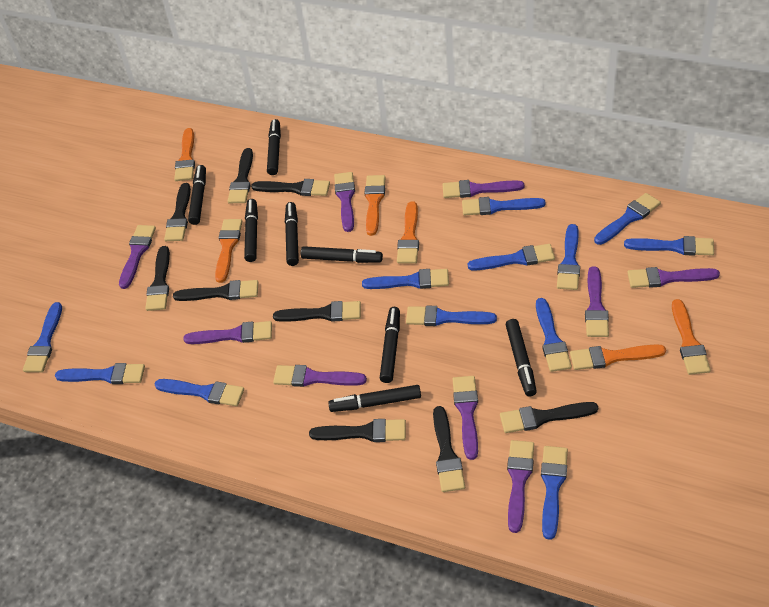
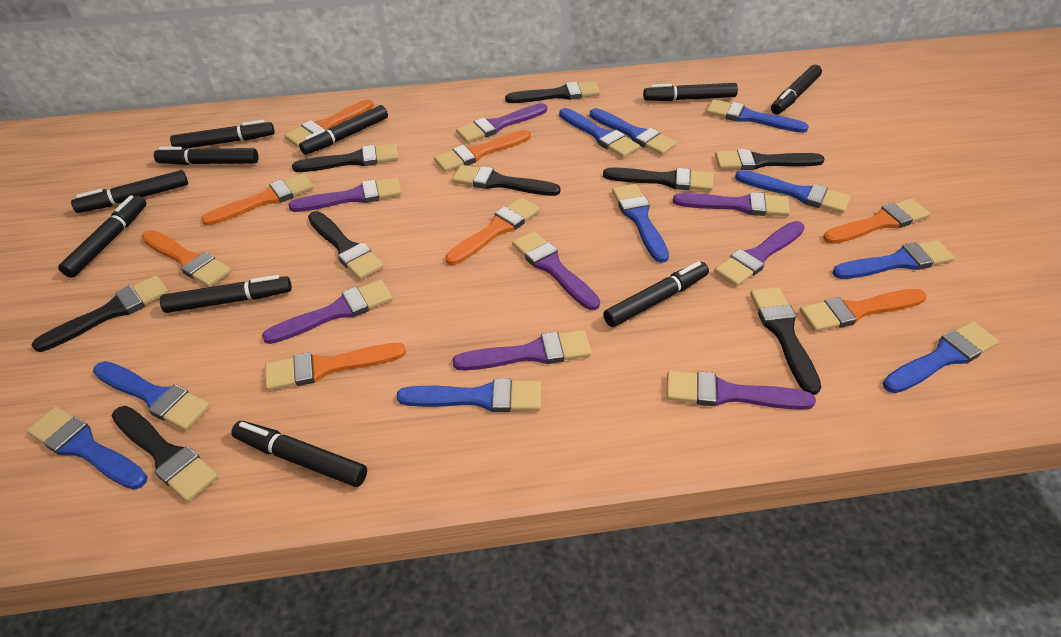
black marker: [188,165,206,225] [244,199,258,262] [267,119,281,175] [285,202,299,266] [301,246,383,263] [328,385,421,412] [380,307,400,383] [505,319,537,396] = 8 -> [58,195,146,278] [71,170,188,213] [154,147,258,165] [160,275,292,313] [170,120,275,148] [231,421,367,487] [299,105,388,155] [603,261,709,327] [643,83,738,101] [771,65,822,114] = 10
blue brush: [23,302,62,372] [55,363,145,384] [155,379,244,406] [362,269,449,289] [406,306,497,326] [462,197,546,215] [468,244,555,271] [536,298,572,372] [541,446,568,540] [557,224,580,290] [594,193,661,245] [624,236,714,256] = 12 -> [26,407,148,490] [93,361,210,430] [396,378,541,412] [559,108,640,158] [590,108,677,155] [612,184,669,263] [706,99,809,133] [735,170,851,214] [832,240,955,279] [883,321,999,393] = 10
orange brush: [174,128,195,181] [215,219,242,283] [365,175,386,236] [397,201,419,263] [570,344,666,370] [672,299,711,375] = 6 -> [142,230,232,287] [201,173,314,226] [265,343,406,391] [285,99,374,147] [434,130,531,172] [446,197,540,265] [800,289,926,332] [823,199,930,244] = 8
purple brush: [119,225,156,289] [183,321,272,344] [273,365,367,387] [334,172,355,232] [443,180,524,198] [453,376,478,460] [507,440,534,533] [585,266,609,337] [627,267,720,288] = 9 -> [262,279,393,344] [288,177,402,212] [452,330,592,370] [456,103,547,143] [512,231,600,310] [666,371,816,410] [673,192,790,216] [714,221,805,287] = 8

